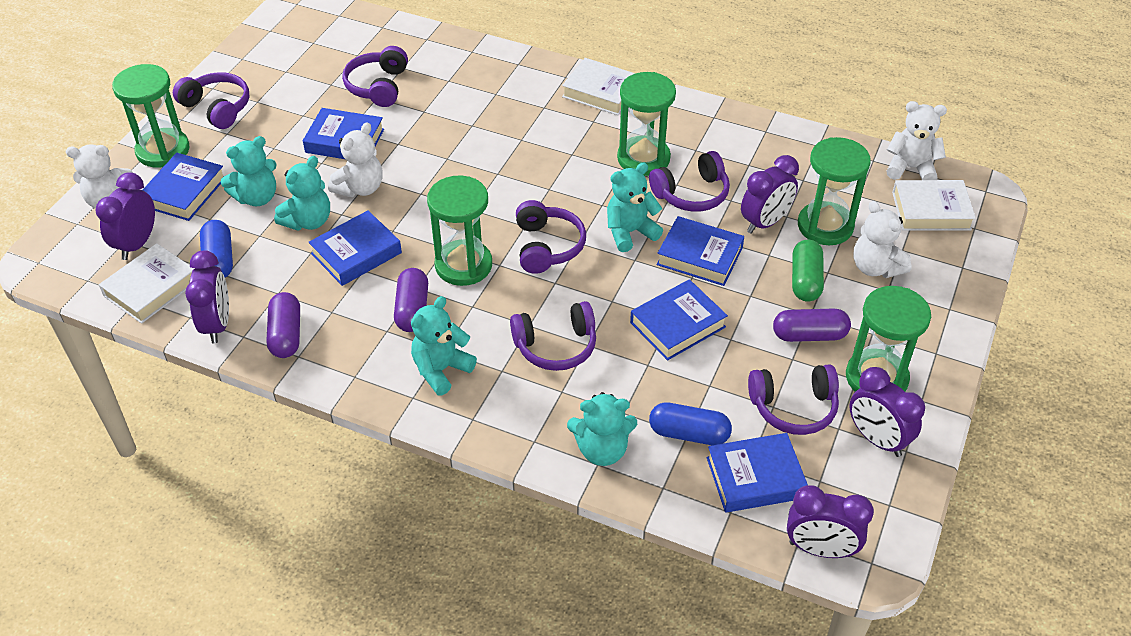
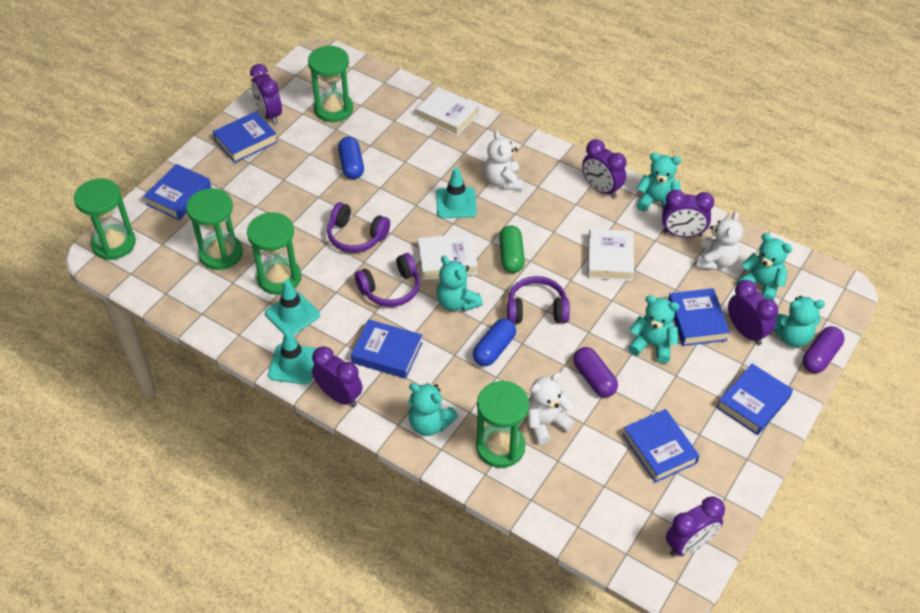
purple capsule: [266,292,300,358] [394,268,428,332] [773,309,851,342] = 3 -> [573,347,618,397] [803,326,844,373] = 2
purple clock: [95,172,155,260] [185,250,229,343] [741,155,799,234] [787,485,874,558] [849,367,925,457] = 5 -> [250,64,282,124] [312,346,363,407] [582,139,626,198] [662,189,714,237] [666,496,725,556] [728,280,778,345] = 6
purple headphones: [173,72,249,129] [342,46,408,107] [510,301,596,371] [516,200,586,274] [649,151,730,212] [748,365,839,435] = 6 -> [327,202,390,252] [355,253,420,307] [507,276,570,323] = 3
turquoise teddy bear: [221,136,277,206] [274,156,330,231] [411,296,477,395] [567,392,637,466] [607,162,663,252] = 5 -> [408,383,458,436] [436,256,483,312] [628,295,680,363] [637,153,681,212] [737,233,792,301] [774,296,825,347] = 6
turquoise traffic cone: none = 0 -> [265,280,320,335] [268,330,317,384] [436,168,477,218] = 3
white teddy bear: [66,144,133,209] [328,122,383,197] [853,201,912,278] [887,101,947,180] = 4 -> [484,131,523,190] [527,372,575,445] [695,211,743,270] = 3

